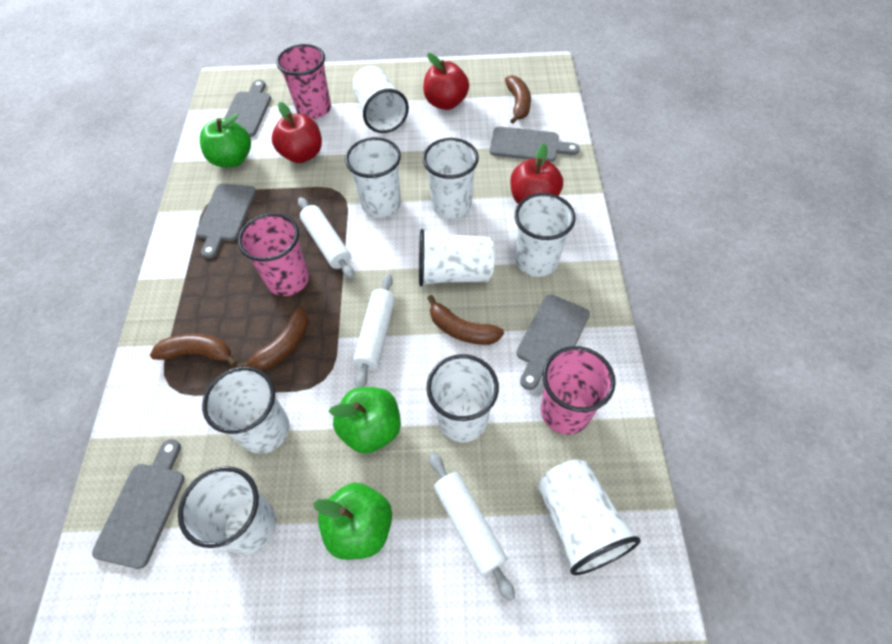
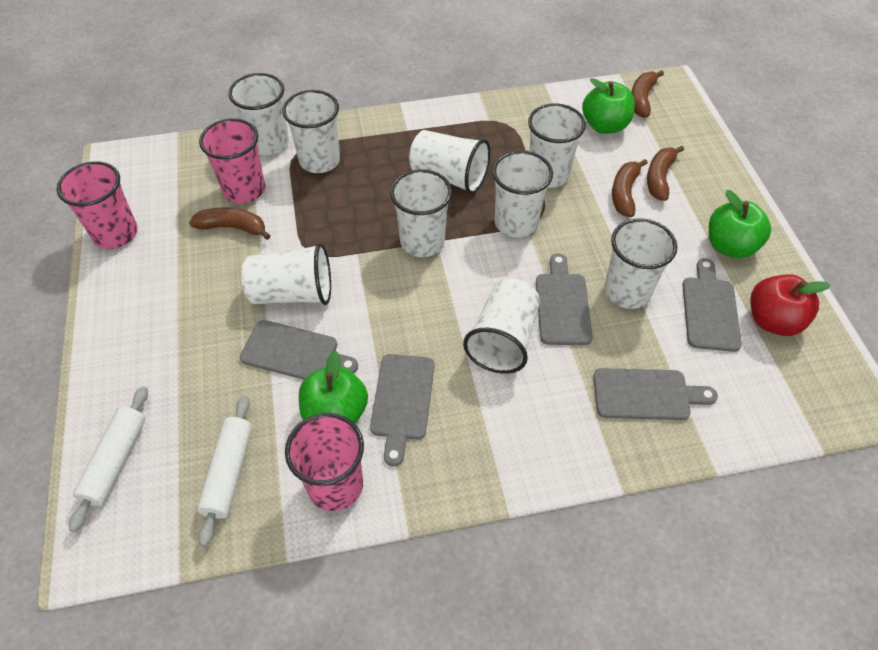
red apple: [272,102,322,163] [423,53,469,110] [510,144,563,204] = 3 -> [750,274,830,336] = 1
white rolling pin: [298,197,354,279] [353,274,395,388] [429,452,515,601] = 3 -> [69,386,148,532] [197,395,252,546] = 2

